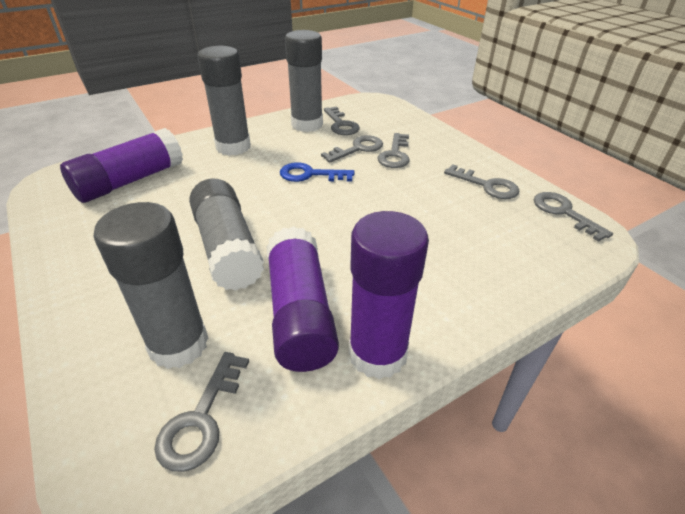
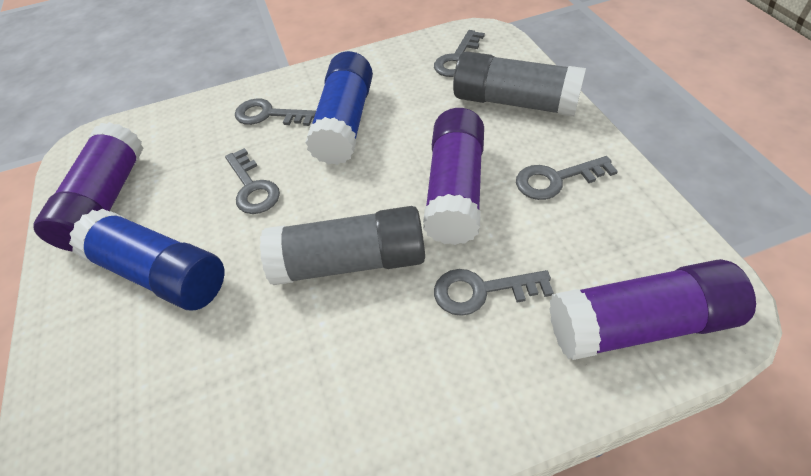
blue glue stick: none = 0 -> [69,209,224,310] [305,51,373,165] = 2
blue key: [280,162,354,182] = 1 -> none = 0
grey glue stick: [93,202,208,369] [189,179,264,291] [197,46,251,156] [285,30,323,132] = 4 -> [260,206,425,285] [453,51,586,117] = 2
grey key: [154,352,249,472] [321,135,383,163] [324,106,360,135] [377,133,410,168] [444,165,519,199] [534,192,613,242] = 6 -> [225,148,280,214] [235,98,316,126] [434,30,485,77] [434,269,554,316] [516,156,618,200] = 5

